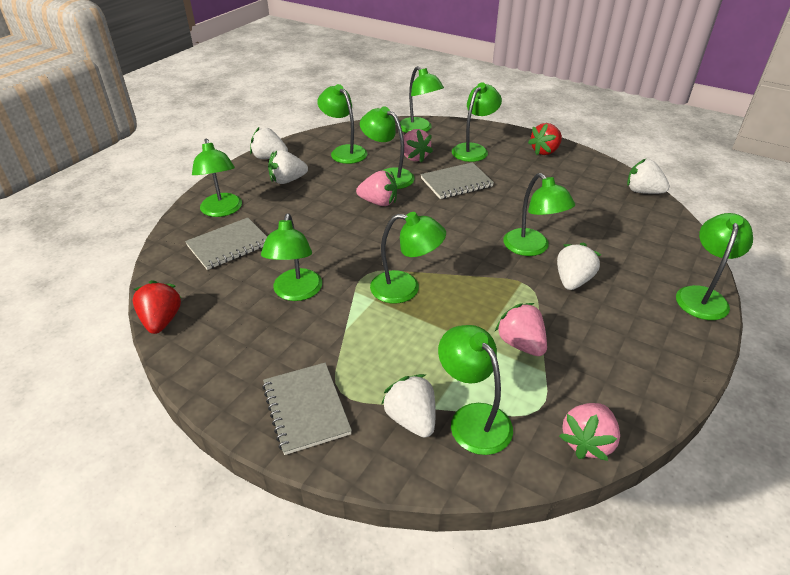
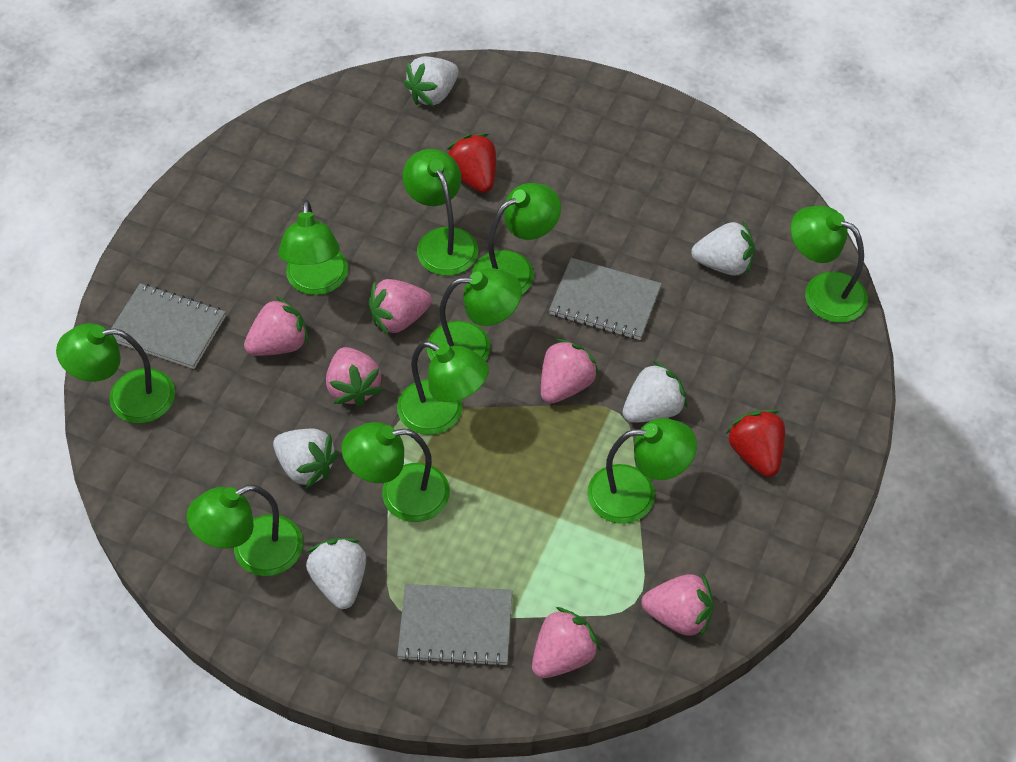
pink strawberry: [356,171,397,206] [403,129,433,163] [495,303,547,356] [559,403,620,461] = 4 -> [244,296,309,356] [326,347,383,407] [368,279,432,335] [532,607,601,678] [541,339,599,404] [641,574,714,638] = 6

